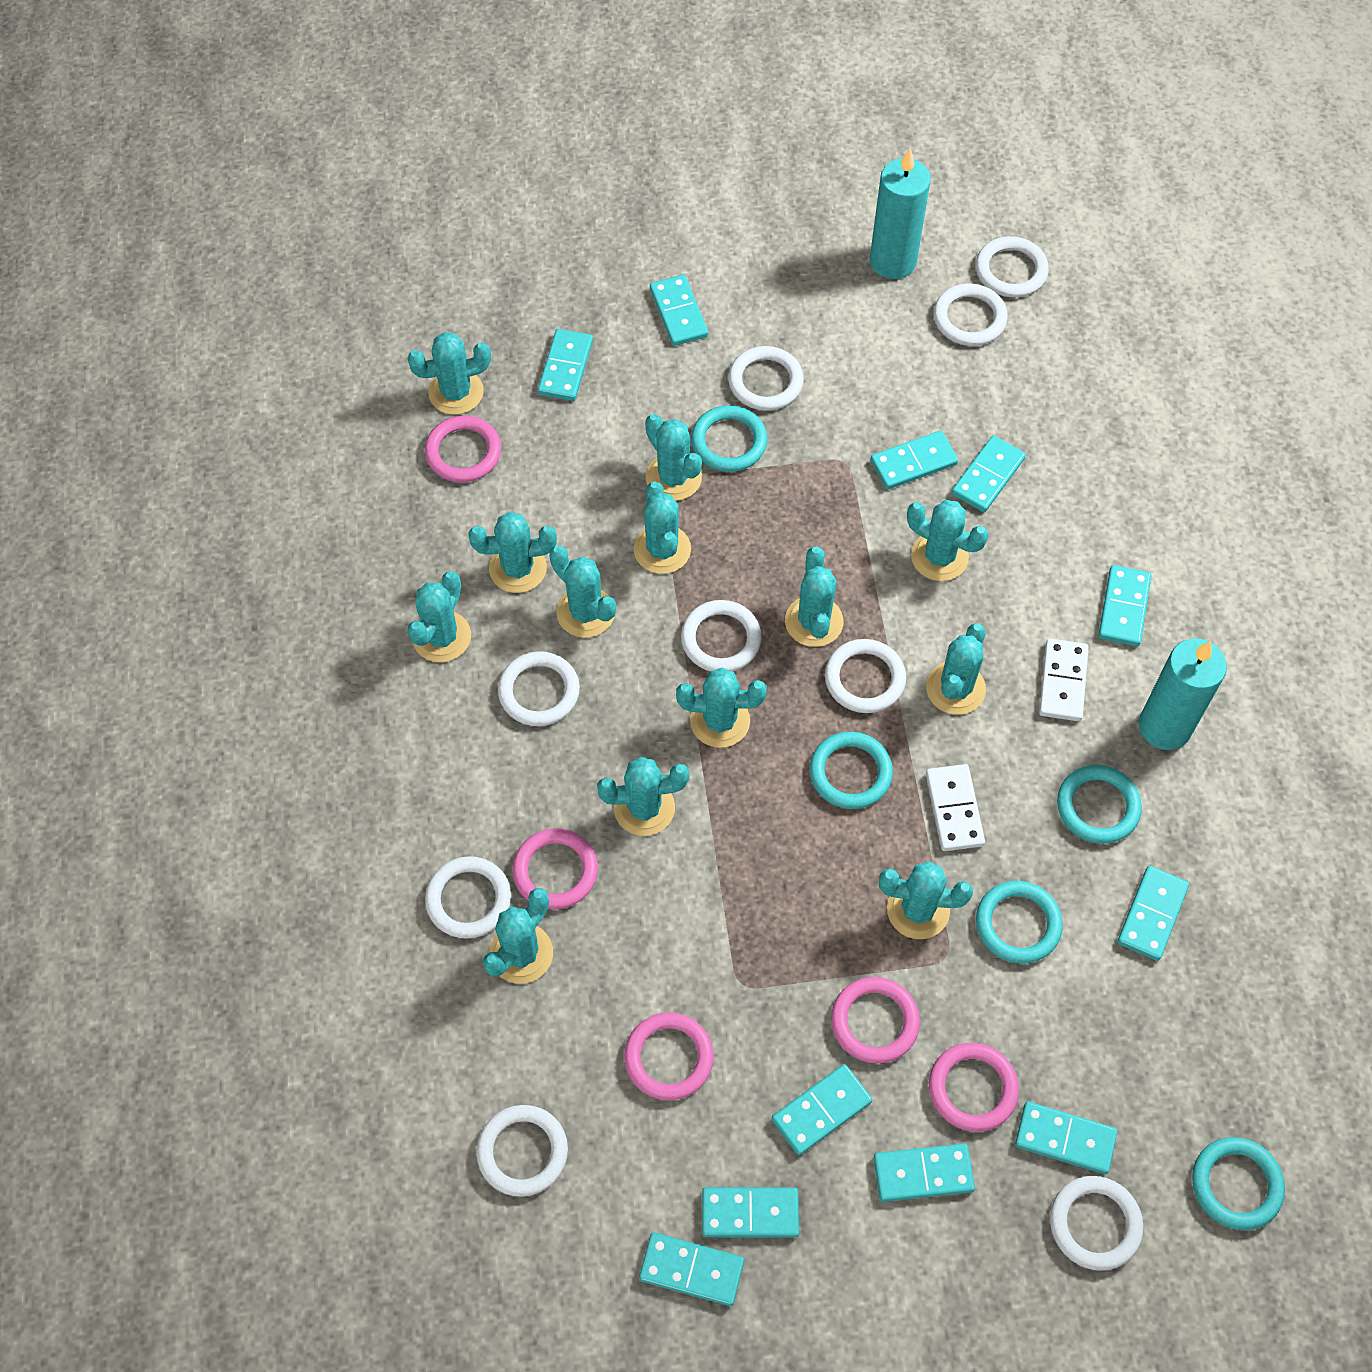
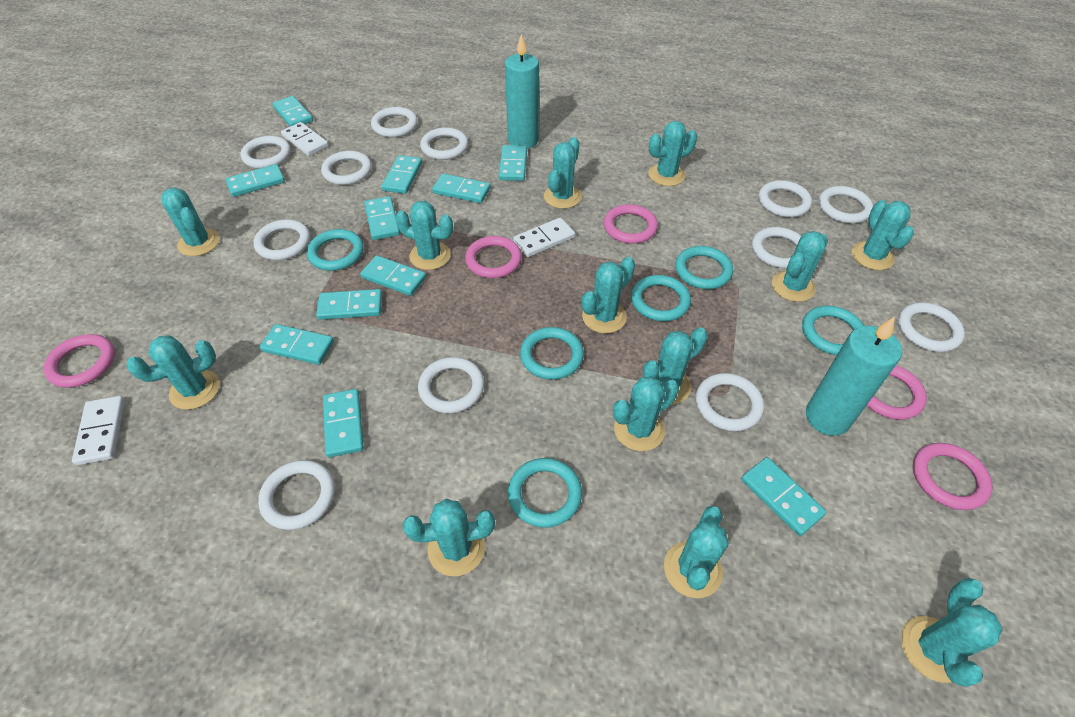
turquoise ring: [691,405,768,472] [809,732,893,809] [976,881,1063,964] [1057,765,1142,844] [1192,1137,1285,1230] = 5 -> [307,229,364,271] [508,458,582,528] [520,327,584,380] [631,275,691,321] [675,246,733,289] [802,306,864,355] = 6
white domino: [926,764,985,851] [1039,638,1089,721] = 2 -> [72,396,125,465] [281,122,329,156] [513,218,575,257] = 3
white ring: [425,856,511,939] [476,1105,568,1197] [498,651,580,726] [681,600,762,671] [728,346,804,411] [825,639,906,713] [934,283,1008,346] [976,236,1049,297] [1050,1176,1143,1271] = 9 -> [241,136,291,169] [253,219,310,260] [258,460,335,530] [321,151,372,185] [371,107,418,137] [418,357,484,413] [420,127,468,160] [696,373,764,431] [752,227,801,268] [759,180,812,217] [818,186,873,223] [898,302,965,352] = 12

